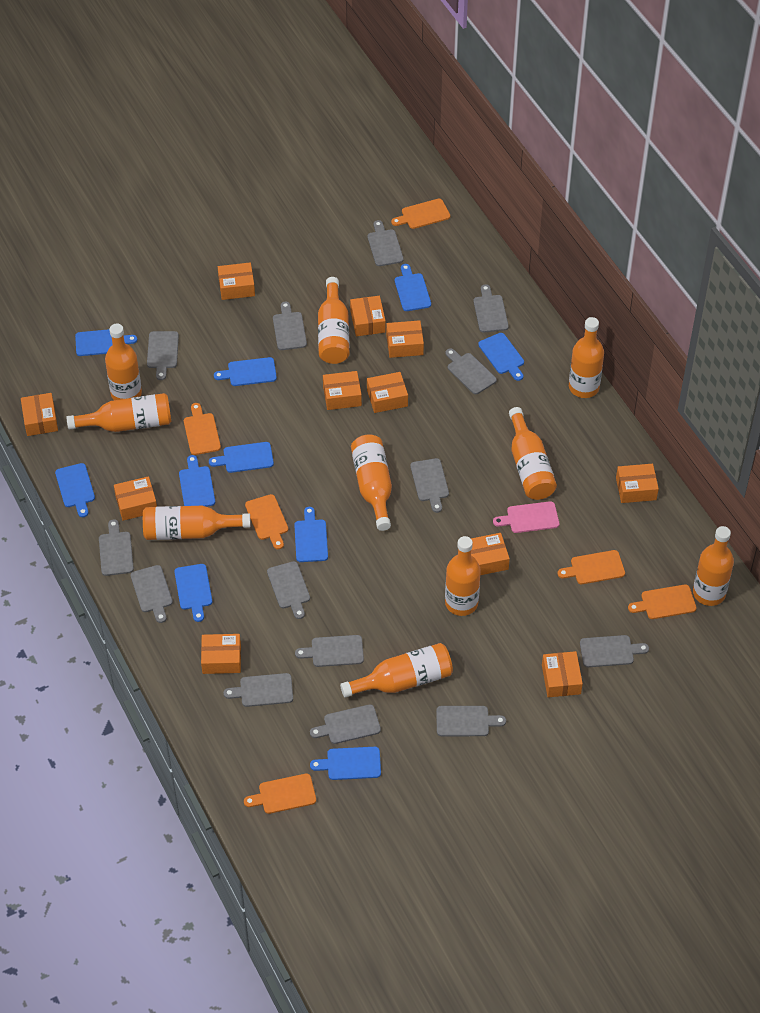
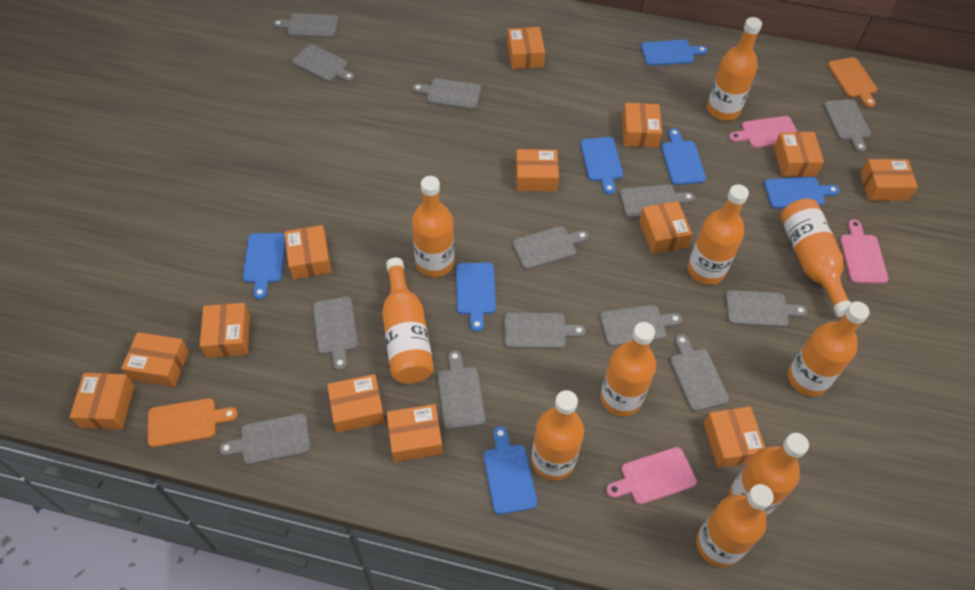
blue cutting board: [55,463,95,517] [75,329,137,356] [174,564,212,622] [179,455,215,507] [209,442,274,473] [214,357,277,386] [294,507,328,562] [310,747,381,780] [395,264,431,311] [478,333,524,381] = 10 -> [243,233,286,300] [456,262,496,332] [483,427,537,515] [580,137,623,194] [641,40,707,66] [661,128,706,185] [764,177,839,208] = 7
grey cutting board: [99,519,134,576] [130,565,173,623] [147,331,179,380] [224,673,293,707] [267,561,310,619] [273,302,307,350] [295,635,364,667] [310,704,381,744] [367,220,404,266] [410,458,449,513] [436,706,506,736] [446,348,497,394] [474,284,509,333] [580,635,649,667] = 14 -> [219,414,310,465] [273,13,339,38] [292,44,355,82] [313,297,358,371] [412,78,481,109] [437,350,485,430] [504,313,586,349] [512,226,589,270] [600,305,682,347] [620,185,695,218] [670,334,729,411] [725,290,807,327] [823,99,871,153] = 13
orange box: [21,393,58,436] [114,476,157,521] [201,634,241,674] [218,262,255,300] [323,371,362,410] [350,296,386,336] [367,372,408,413] [386,320,424,358] [471,533,510,575] [542,651,583,697] [616,464,659,503] = 11 -> [70,373,135,429] [121,332,189,387] [200,303,250,358] [284,225,331,280] [327,374,385,433] [387,404,443,462] [507,27,545,69] [516,149,559,191] [622,103,662,147] [639,201,692,254] [704,407,765,468] [774,132,824,177] [860,159,918,201] = 13
orange cutting board: [184,403,221,455] [244,774,316,814] [245,494,288,549] [391,199,450,229] [558,550,625,584] [628,584,696,619] = 6 -> [148,398,238,447] [828,57,877,107] = 2
pink cutting board: [493,501,559,533] = 1 -> [606,447,697,505] [729,116,798,148] [840,219,889,284] = 3

